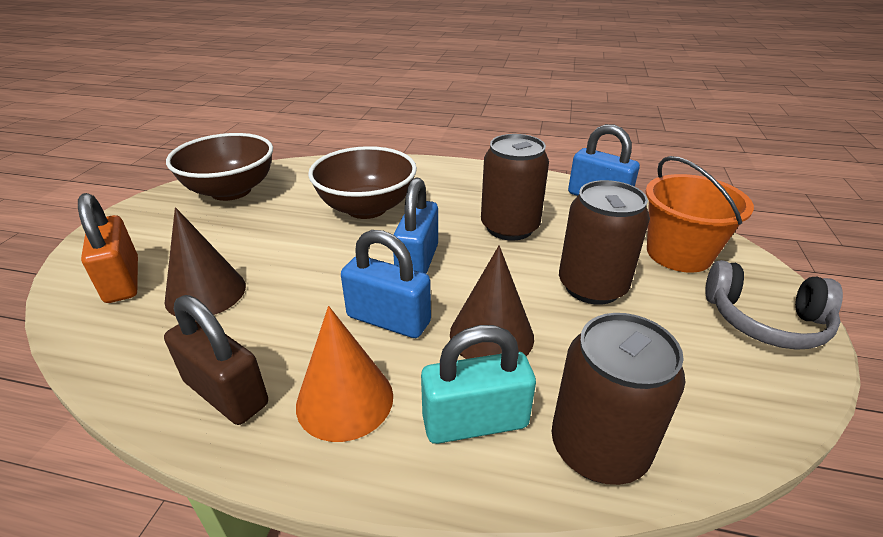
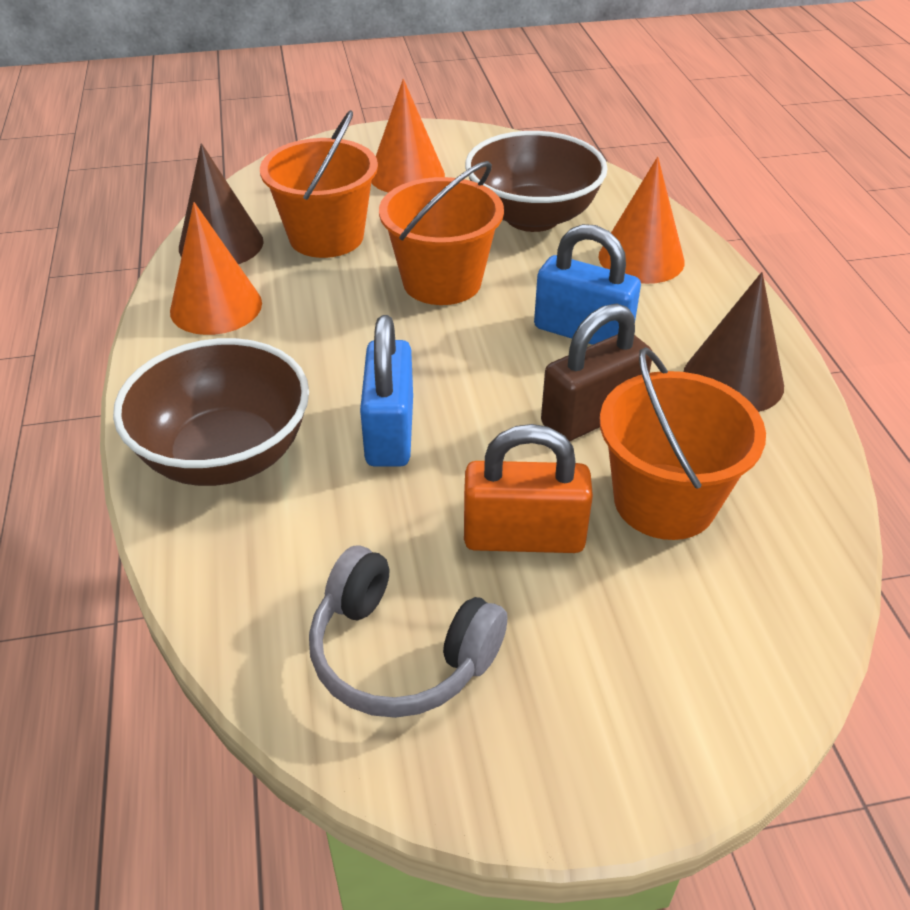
blue padlock: [341,230,431,338] [393,178,438,274] [568,124,640,196] = 3 -> [360,315,413,467] [534,224,641,345] = 2
brown can: [481,134,549,241] [552,313,685,485] [559,180,650,305] = 3 -> none = 0
orange bucket: [645,156,754,273] = 1 -> [260,110,378,258] [379,161,504,305] [600,347,766,540] = 3
orange cone: [296,306,393,442] = 1 -> [170,202,262,335] [371,79,445,193] [599,157,685,284] = 3
turquoise padlock: [421,325,536,444] = 1 -> none = 0

